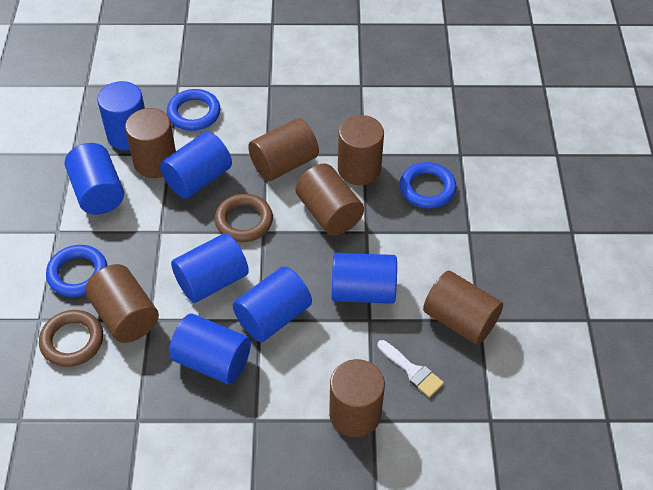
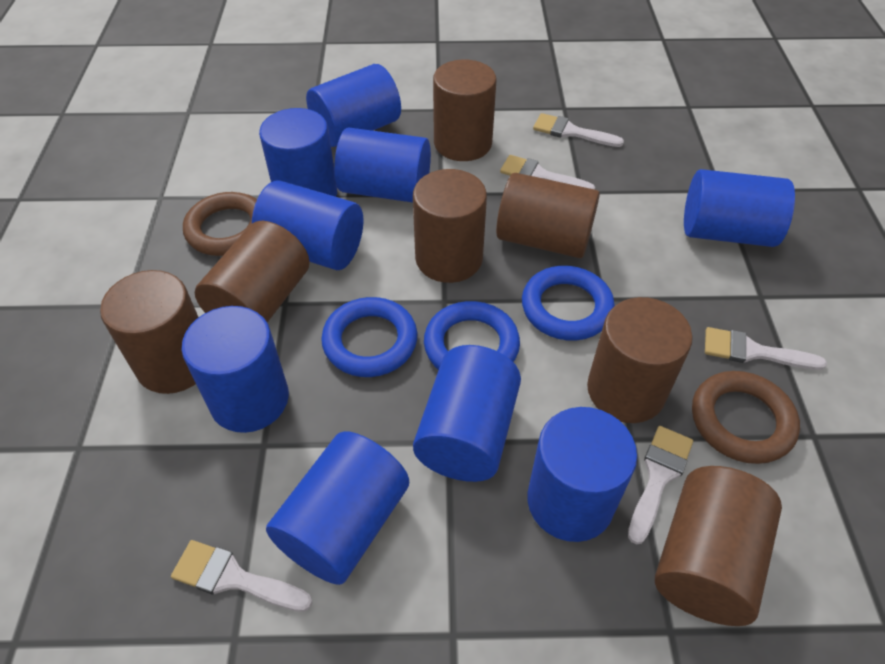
blue cylinder: [65,143,124,215] [97,81,145,150] [160,131,232,199] [169,314,251,384] [171,233,249,303] [233,266,312,342] [332,253,397,304] = 7 -> [181,306,289,433] [252,180,363,270] [259,108,337,197] [266,431,409,585] [306,64,401,147] [334,127,431,203] [413,345,521,482] [527,407,637,542] [684,169,795,247] = 9
white brush: [377,340,444,397] = 1 -> [171,540,313,612] [500,155,595,189] [533,113,624,147] [628,426,693,545] [705,327,827,370] = 5

